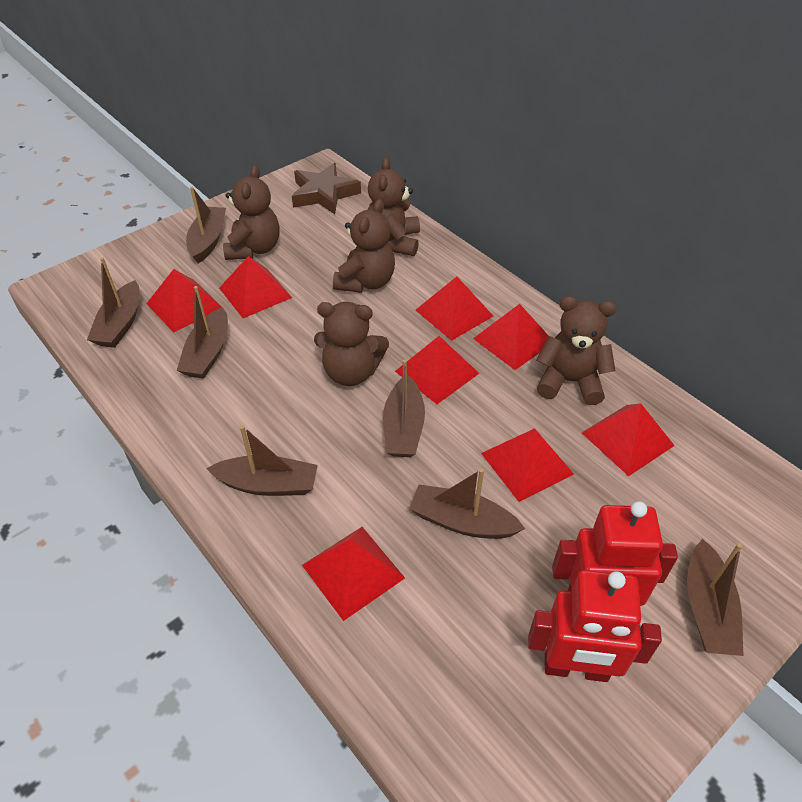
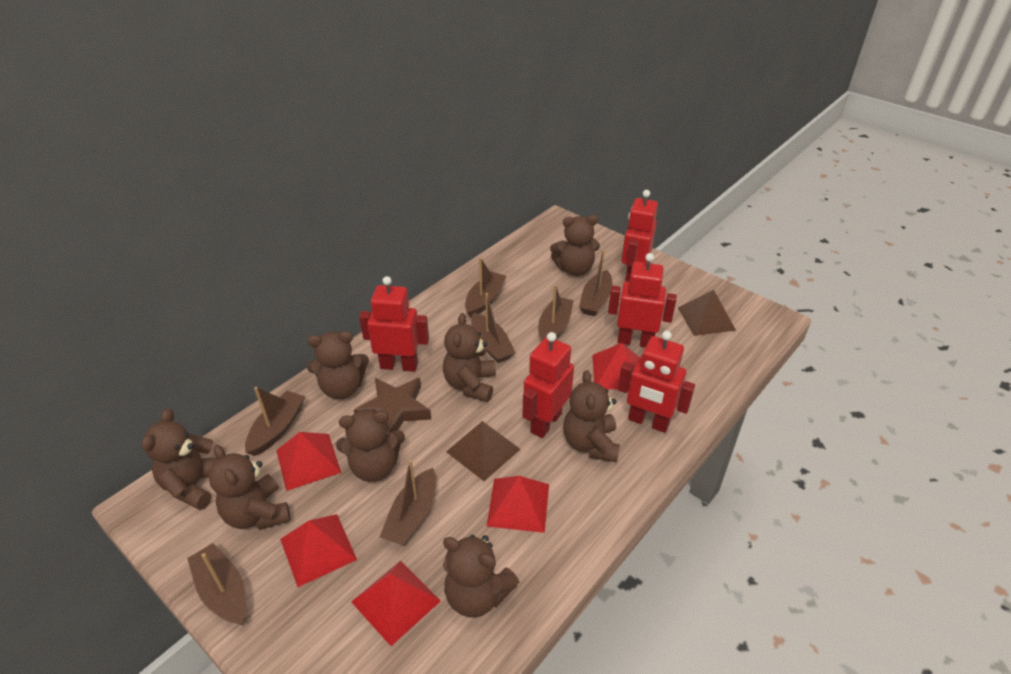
brown pyramid: none = 0 -> [446,421,521,481] [678,290,736,336] = 2
brown teddy bear: [223,165,280,260] [314,302,389,386] [333,199,395,293] [368,158,420,256] [537,296,616,405] = 5 -> [142,409,217,510] [209,445,291,530] [307,331,369,399] [336,409,405,482] [443,313,496,402] [443,535,519,618] [550,215,600,276] [563,370,620,462] = 8
red pyramid: [146,269,222,333] [219,256,292,318] [302,527,405,621] [395,336,479,404] [415,277,493,341] [473,304,549,370] [481,428,574,502] [582,403,675,476] = 8 -> [276,432,341,491] [280,514,357,587] [351,561,441,646] [487,476,549,533] [592,343,639,390] = 5
red robot: [528,570,662,682] [552,501,678,606] = 2 -> [359,276,429,372] [522,332,574,438] [608,253,677,347] [618,331,695,433] [622,190,658,282] = 5

